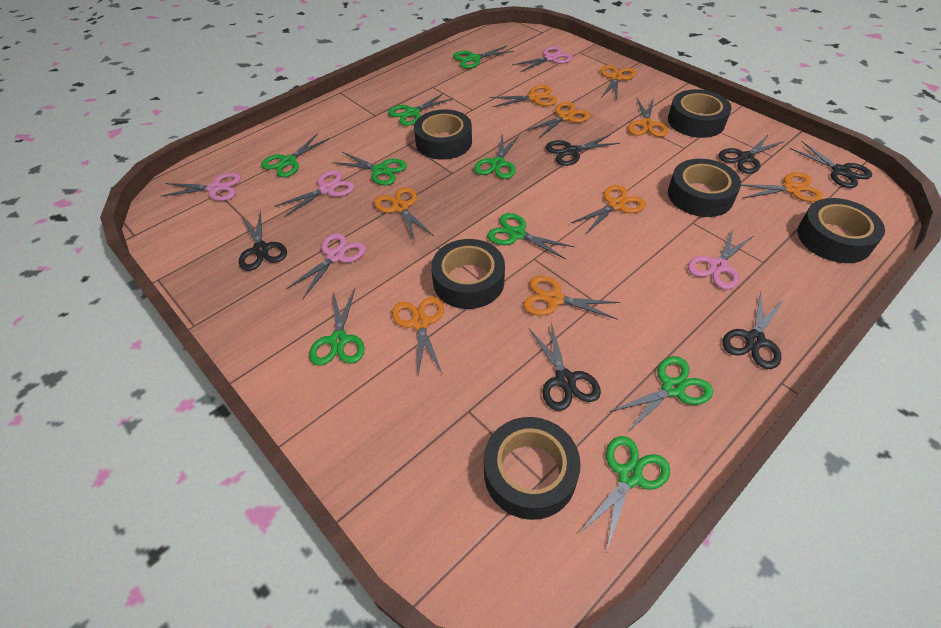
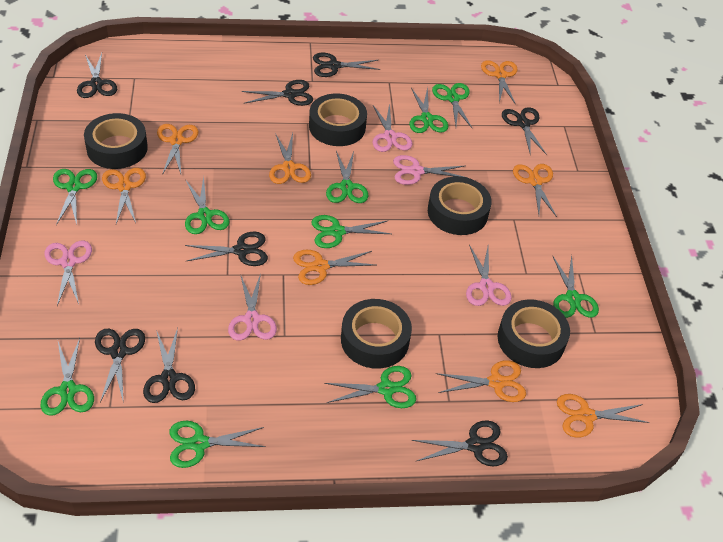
black scissors: [239,210,287,271] [529,323,601,411] [546,134,620,166] [719,134,785,174] [722,292,785,369] [789,141,872,188] = 6 -> [77,53,117,98] [95,329,145,404] [143,328,195,403] [185,232,268,266] [241,80,313,106] [313,53,381,77] [412,420,508,466] [502,107,547,156] = 8
black tape: [414,109,472,160] [431,239,505,309] [484,417,581,520] [668,89,731,138] [668,159,741,217] [797,198,885,263] = 6 -> [84,113,148,169] [309,94,367,146] [341,299,412,369] [428,176,492,235] [498,299,570,368] = 5
green scissors: [261,134,329,177] [309,289,365,366] [333,152,407,185] [388,93,454,126] [453,46,514,69] [474,134,519,179] [487,213,575,260] [580,436,670,552] [609,356,713,433] = 9 -> [41,338,94,416] [53,169,97,225] [169,421,266,468] [185,176,229,234] [311,215,391,248] [324,366,416,408] [326,151,368,203] [409,87,448,133] [432,83,473,129] [553,255,599,318] = 10
orange scissors: [374,187,434,241] [392,297,444,375] [489,85,557,107] [523,276,620,320] [526,102,590,139] [571,185,646,235] [600,65,636,99] [628,98,668,137] [741,172,823,202] = 9 -> [102,168,146,224] [157,124,198,175] [269,133,311,184] [293,250,375,285] [436,360,526,402] [481,61,518,105] [513,164,557,217] [557,394,649,438] = 8

